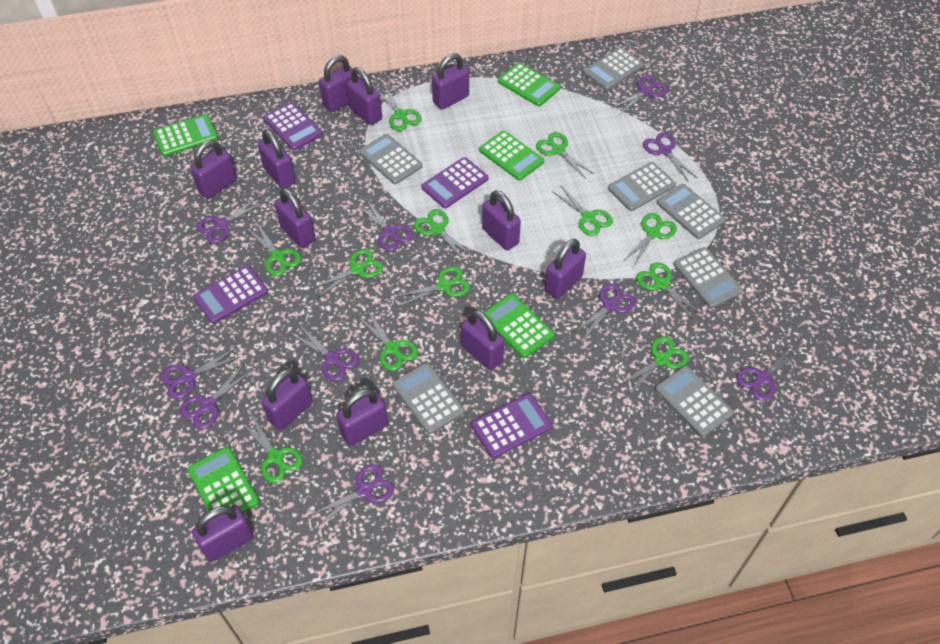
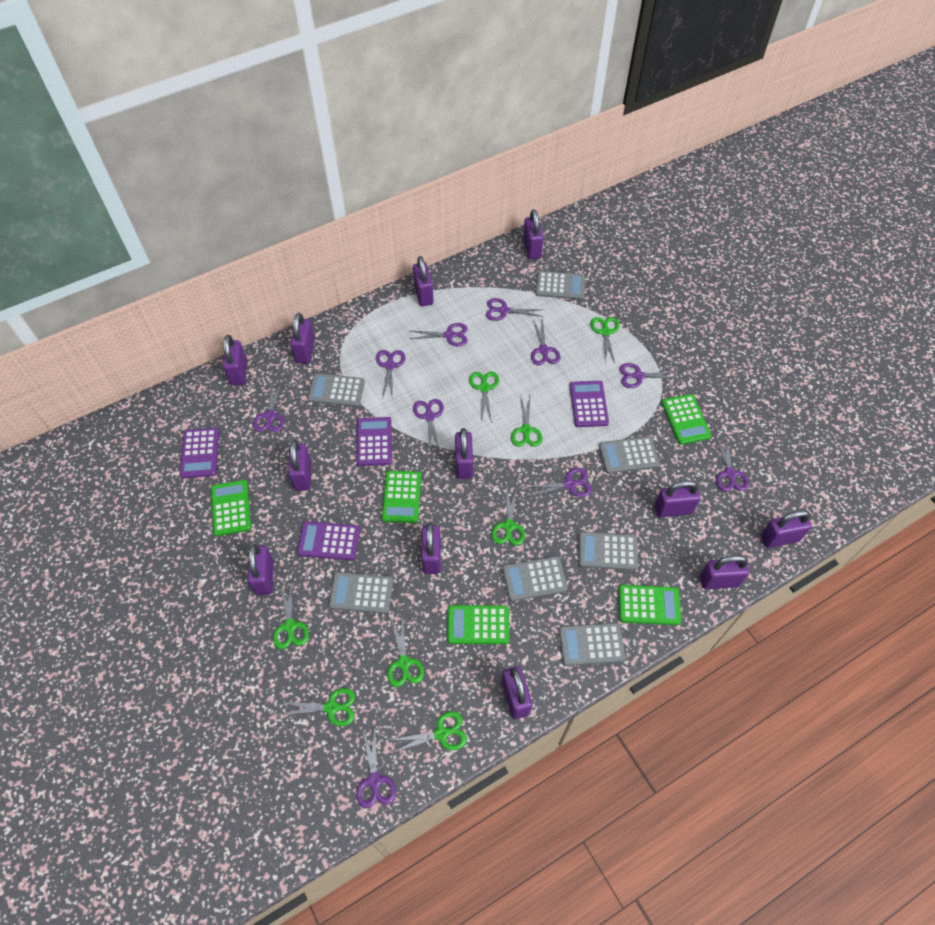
green scissors: [239,414,303,483] [248,223,301,276] [311,249,383,298] [358,310,418,371] [375,86,422,131] [394,266,470,307] [414,209,473,262] [536,132,594,178] [552,185,613,236] [620,336,689,394] [623,213,677,267] [636,262,702,319] = 12 -> [273,582,309,649] [280,688,355,726] [387,616,424,687] [392,711,467,753] [469,371,499,422] [492,485,525,545] [511,395,543,447] [590,317,619,364] = 8

